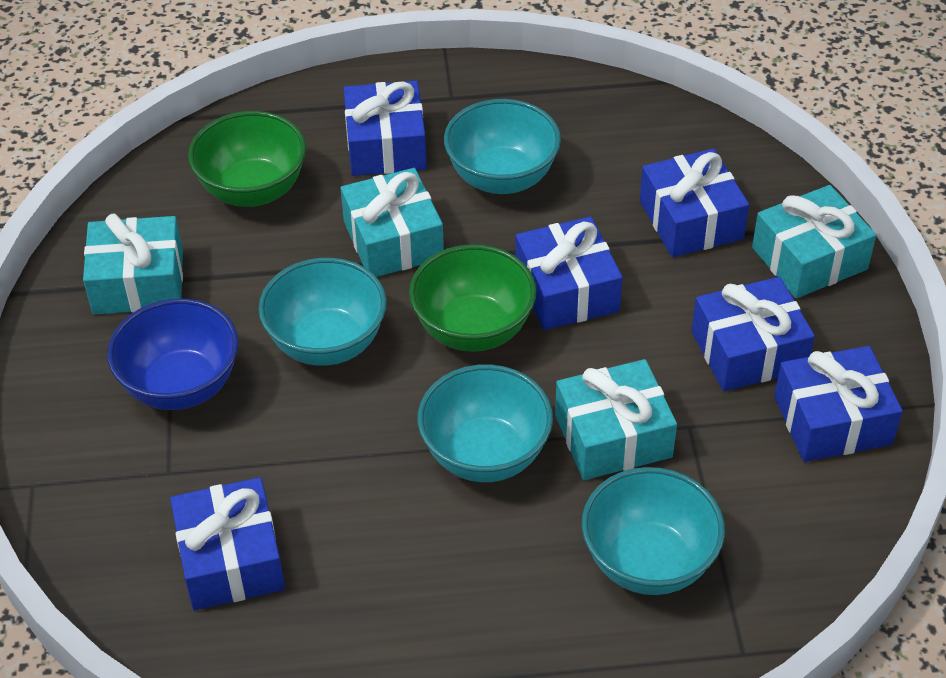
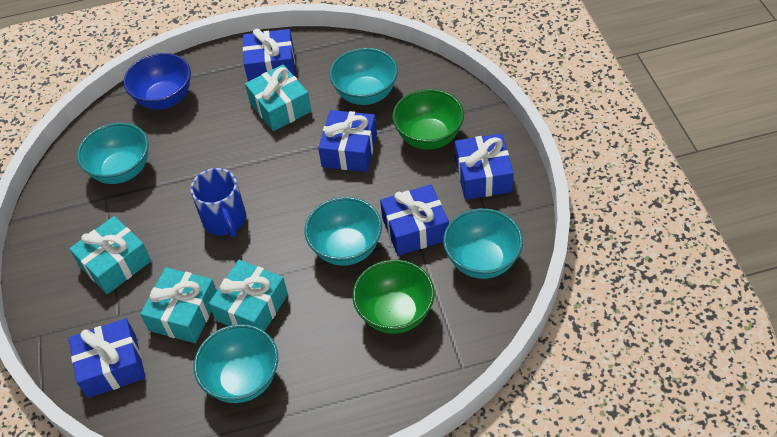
blue gift: [170,477,285,610] [343,81,427,176] [515,216,623,330] [640,149,749,257] [692,277,815,391] [774,346,903,462] = 6 -> [69,318,146,398] [243,28,296,81] [318,110,377,172] [380,184,449,256] [455,134,514,200] = 5
blue mug: none = 0 -> [190,168,246,237] = 1
turquoise bowl: [258,258,387,366] [418,364,553,482] [444,99,561,194] [582,467,725,595] = 4 -> [77,123,149,184] [194,324,278,403] [304,197,382,266] [329,48,398,105] [443,208,523,279] = 5

